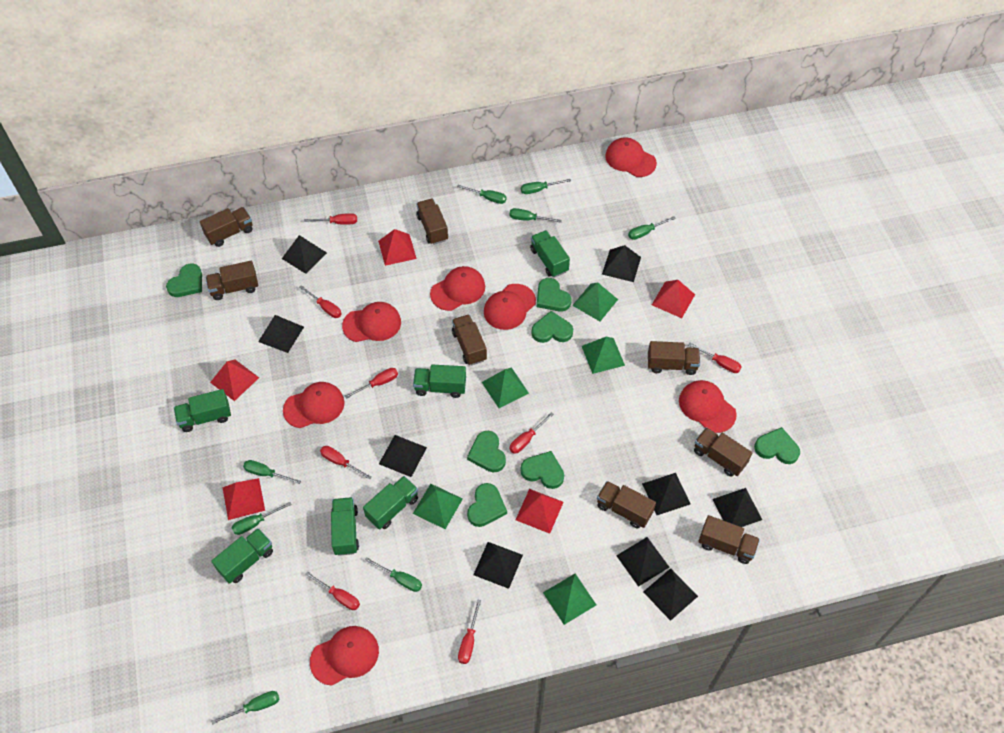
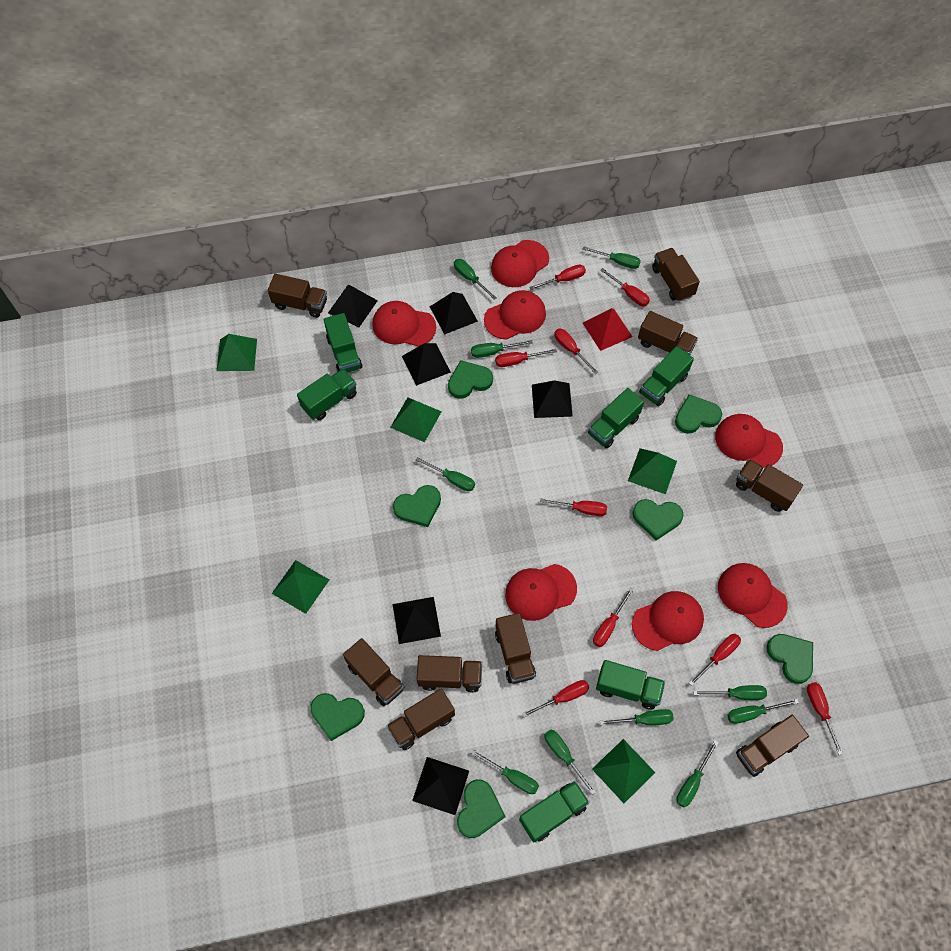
black pyramid: [258,315,304,353] [282,235,327,274] [379,435,427,477] [473,542,523,589] [602,245,641,282] [616,537,669,587] [642,473,690,515] [643,568,698,621] [713,488,762,527] = 9 -> [328,285,378,327] [392,597,441,644] [402,343,451,386] [412,757,469,815] [430,292,478,335] [532,380,573,418] = 6
brown truck: [200,207,253,247] [206,261,258,300] [416,198,448,245] [452,314,487,366] [597,481,656,529] [648,341,700,375] [694,427,752,477] [698,515,760,564] = 8 -> [268,274,327,318] [343,638,404,706] [387,688,455,750] [417,655,482,693] [495,613,536,684] [638,311,698,355] [652,248,700,302] [736,459,803,512] [736,715,809,777] = 9
green screwdriver: [211,691,280,725] [231,502,292,535] [243,460,301,484] [365,557,422,592] [457,185,507,204] [509,208,562,223] [521,179,571,194] [628,216,676,240] = 8 -> [416,457,475,491] [454,259,497,300] [471,340,533,358] [471,750,539,794] [545,730,596,795] [582,246,641,269] [600,709,674,725] [676,740,719,808] [693,685,767,700] [728,699,799,724] = 10
red pyramid: [210,360,259,401] [223,478,265,520] [378,229,417,266] [515,489,564,534] [652,280,695,318] = 5 -> [583,308,632,351] = 1
red screwdriver: [299,285,342,318] [304,213,357,225] [305,571,360,610] [320,446,372,480] [345,368,398,399] [458,599,481,664] [509,412,554,454] [688,343,742,373] = 8 -> [495,349,557,367] [522,680,589,717] [529,264,586,290] [540,499,607,516] [554,328,598,374] [593,587,634,647] [600,268,650,306] [689,634,741,686] [807,682,843,755] = 9

